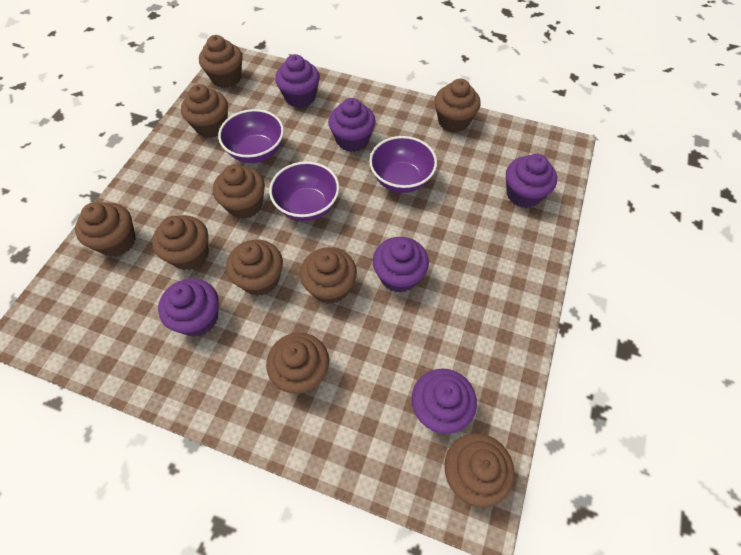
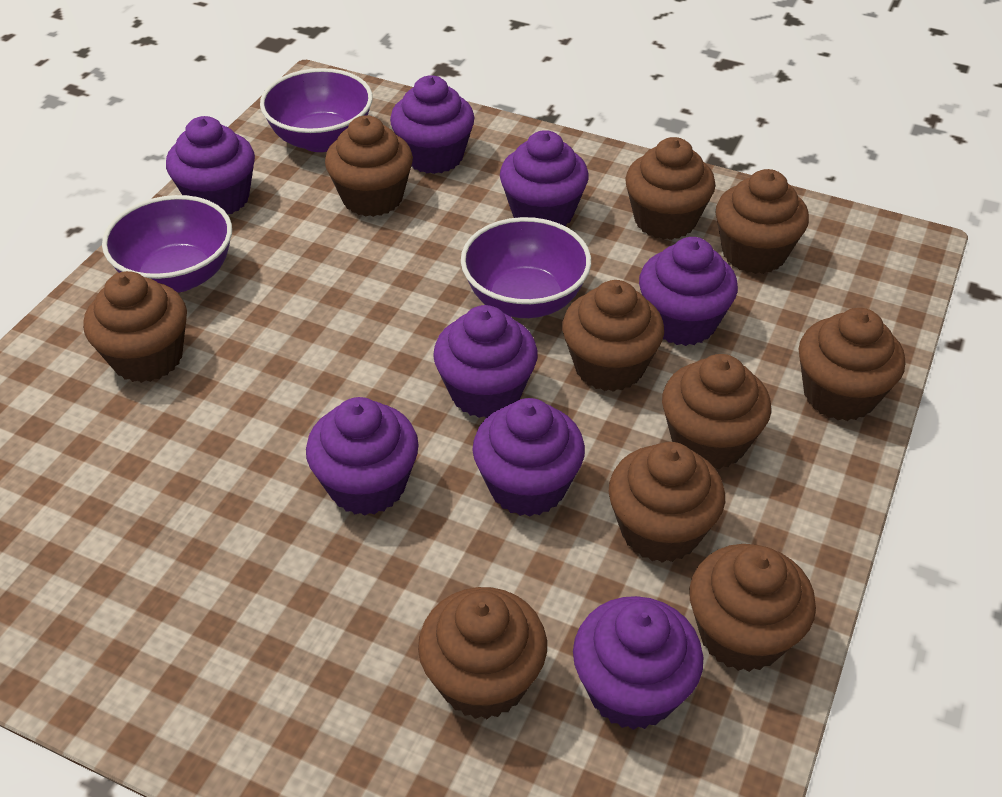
purple cupcake: [158,278,219,337] [275,54,320,108] [328,98,376,152] [373,237,429,293] [411,368,477,434] [506,154,557,208] = 6 -> [166,116,255,214] [306,397,419,516] [390,75,474,174] [433,305,538,418] [472,398,585,516] [500,130,589,226] [573,596,703,730] [639,237,738,346] = 8

